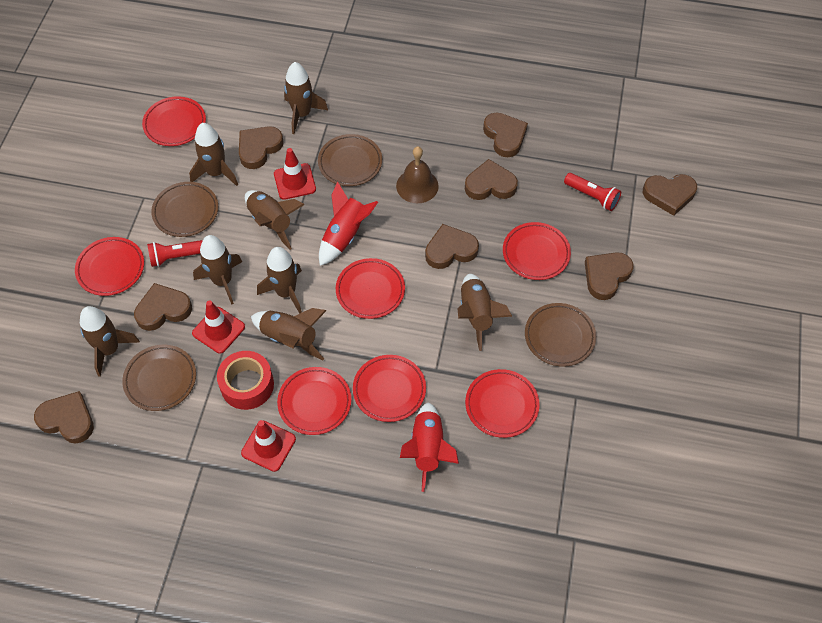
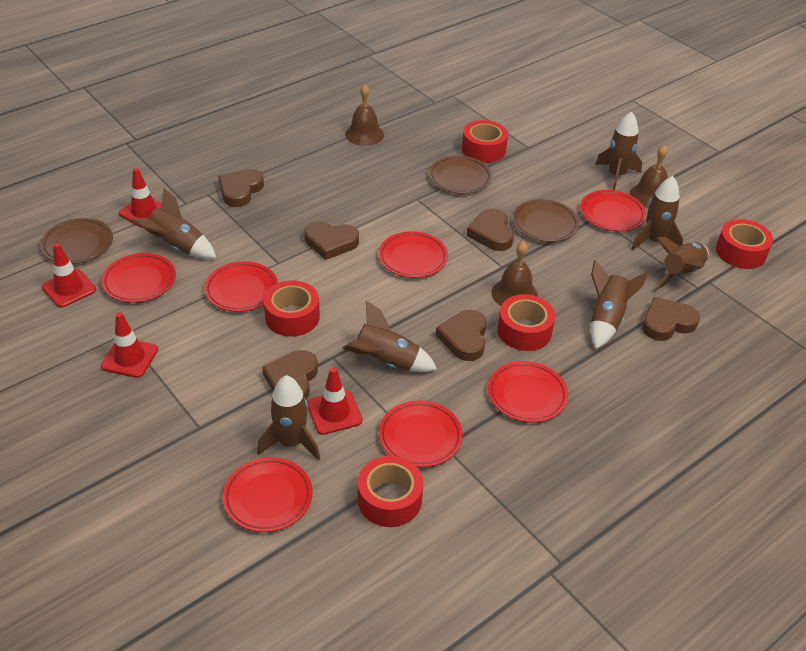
brown bell: [396,146,439,203] = 1 -> [345,84,384,146] [491,241,538,306] [630,145,668,208] = 3
brown heart: [34,391,94,444] [134,283,192,331] [239,126,284,169] [425,224,479,269] [465,159,518,200] [483,113,528,157] [585,252,634,300] [643,174,697,216] = 8 -> [218,169,264,207] [262,350,318,399] [304,221,359,260] [436,310,487,361] [466,208,514,251] [642,297,700,341] = 6
brown plate: [122,345,196,411] [151,182,219,237] [318,134,382,186] [525,303,596,367] = 4 -> [40,218,113,264] [429,155,492,194] [512,199,579,242] = 3
brown rocket: [80,306,140,377] [189,123,238,186] [193,235,242,305] [245,190,304,250] [251,308,326,360] [257,247,302,314] [284,62,328,134] [458,274,513,351] = 8 -> [131,188,216,259] [257,375,320,461] [343,301,437,372] [590,260,649,349] [595,111,642,190] [631,176,683,250] [655,237,709,290] = 7
red flashlight: [147,240,203,267] [564,173,621,211] = 2 -> none = 0
red rocket: [319,181,378,266] [400,402,459,492] = 2 -> none = 0
red tape: [217,351,274,410] = 1 -> [263,281,320,337] [358,456,423,527] [462,120,508,163] [497,294,555,351] [716,219,773,269] = 5
red traffic cone: [192,300,245,353] [241,420,296,472] [274,148,316,200] = 3 -> [42,243,96,308] [101,312,158,378] [119,168,162,228] [307,367,363,435] = 4

